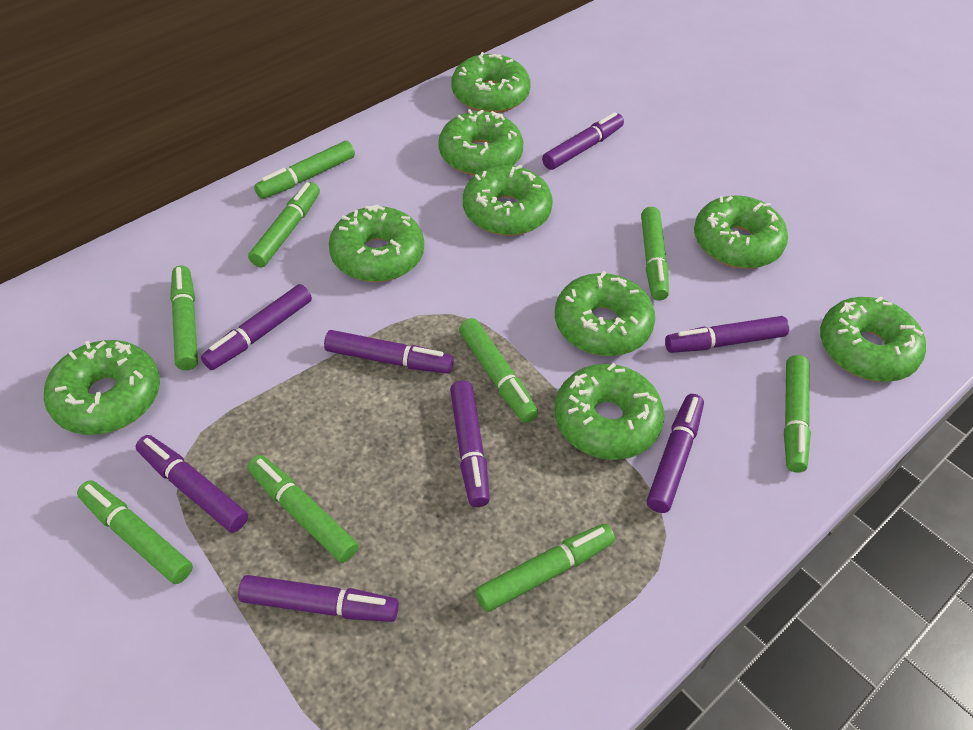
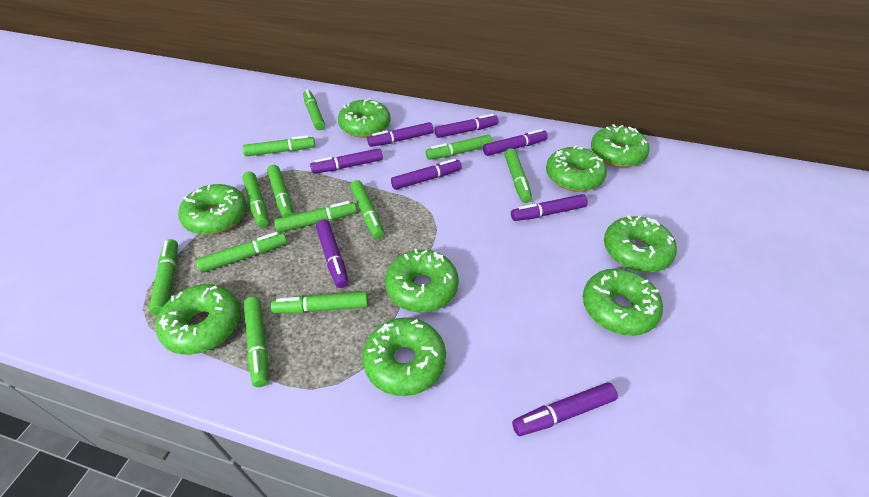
green marker: [77,480,193,584] [170,266,198,370] [247,455,358,563] [248,182,320,268] [254,141,355,199] [459,318,539,423] [475,524,615,612] [641,207,669,301] [784,355,811,473] = 9 -> [149,239,178,316] [196,232,287,273] [242,171,269,228] [243,135,315,156] [244,297,268,387] [267,165,294,217] [271,291,368,313] [274,201,357,232] [303,89,325,130] [350,180,384,239] [426,135,493,160] [505,148,532,203] = 12

